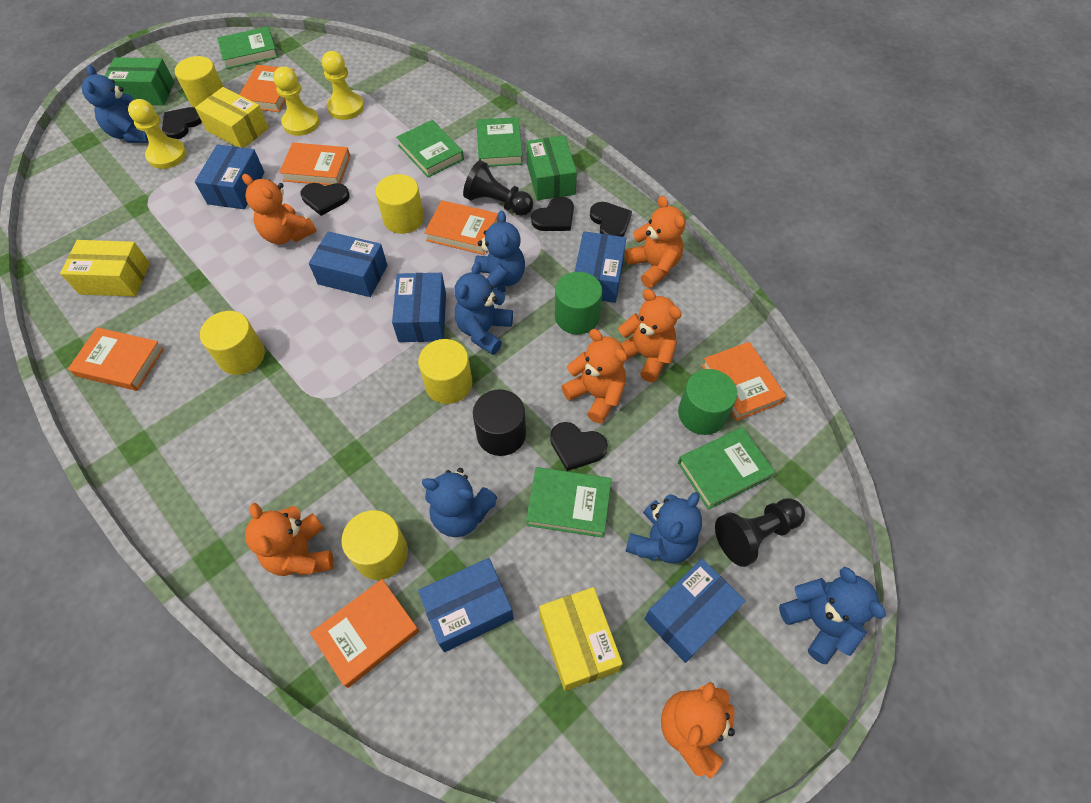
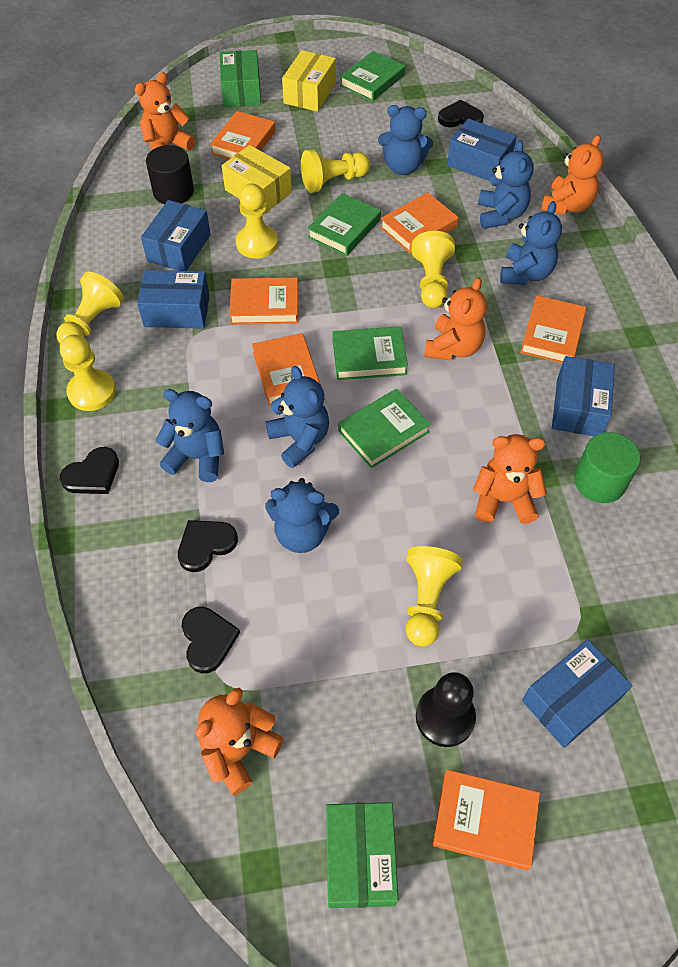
black heart: [162,107,202,139] [301,183,350,216] [531,197,574,231] [550,422,608,471] [590,202,632,237] = 5 -> [60,447,119,494] [178,520,238,572] [182,607,240,673] [438,100,484,127] = 4
black pawn: [463,160,533,216] [715,498,805,567] = 2 -> [416,672,476,747] = 1
blue box: [195,144,265,209] [309,231,387,297] [392,273,446,342] [418,558,514,652] [575,231,626,303] [644,559,745,663] = 6 -> [137,270,210,329] [141,200,211,271] [447,119,517,181] [522,640,632,748] [552,356,615,436] = 5
green book: [217,27,278,69] [396,120,464,177] [476,117,523,167] [526,467,611,538] [678,427,775,510] = 5 -> [307,193,381,256] [333,326,408,380] [338,389,431,468] [340,51,405,101] = 4
green cylinder: [555,272,602,335] [678,369,737,435] = 2 -> [574,432,640,503] = 1
orange teddy bear: [242,174,317,244] [245,503,334,576] [561,329,627,423] [618,289,682,382] [625,196,685,288] [661,682,735,779] = 6 -> [135,72,196,150] [195,688,284,795] [424,277,487,361] [473,434,547,524] [541,135,604,215] = 5
yellow box: [60,240,150,296] [195,87,269,148] [539,587,623,691] = 3 -> [222,145,292,213] [282,50,336,112] = 2
yellow cylinder: [175,56,224,107] [200,311,265,375] [341,510,408,580] [375,174,424,234] [418,339,472,404] = 5 -> none = 0
yellow pawn: [128,99,187,169] [273,66,320,136] [322,51,364,120] = 3 -> [56,272,124,344] [60,334,116,411] [236,183,278,259] [301,149,370,193] [406,546,463,647] [411,231,455,308] = 6

